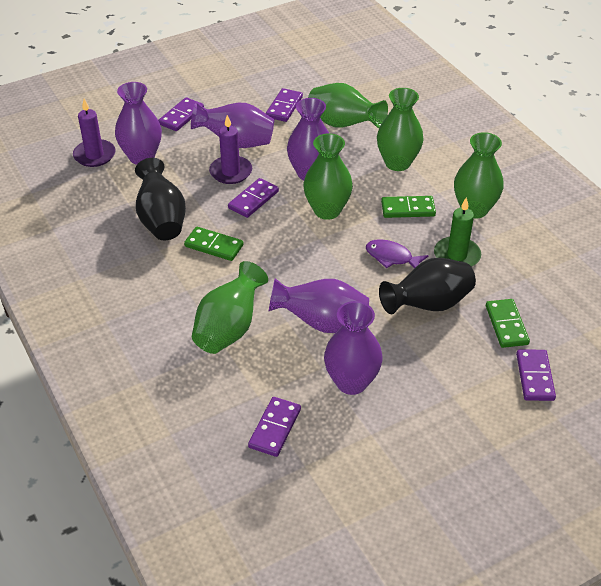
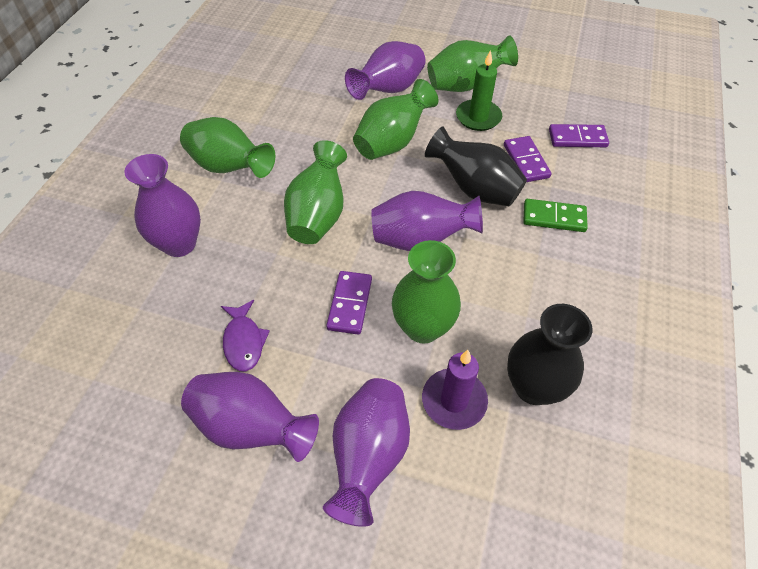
green domino: [184,227,243,261] [381,196,436,218] [486,299,530,348] = 3 -> [523,199,588,232] = 1
purple candle: [73,99,115,167] [209,115,252,184] = 2 -> [422,350,488,430] = 1
purple domino: [158,97,204,131] [228,178,279,218] [248,397,301,457] [266,88,303,122] [516,349,556,401] = 5 -> [326,271,372,335] [504,136,551,182] [549,124,609,147] = 3

